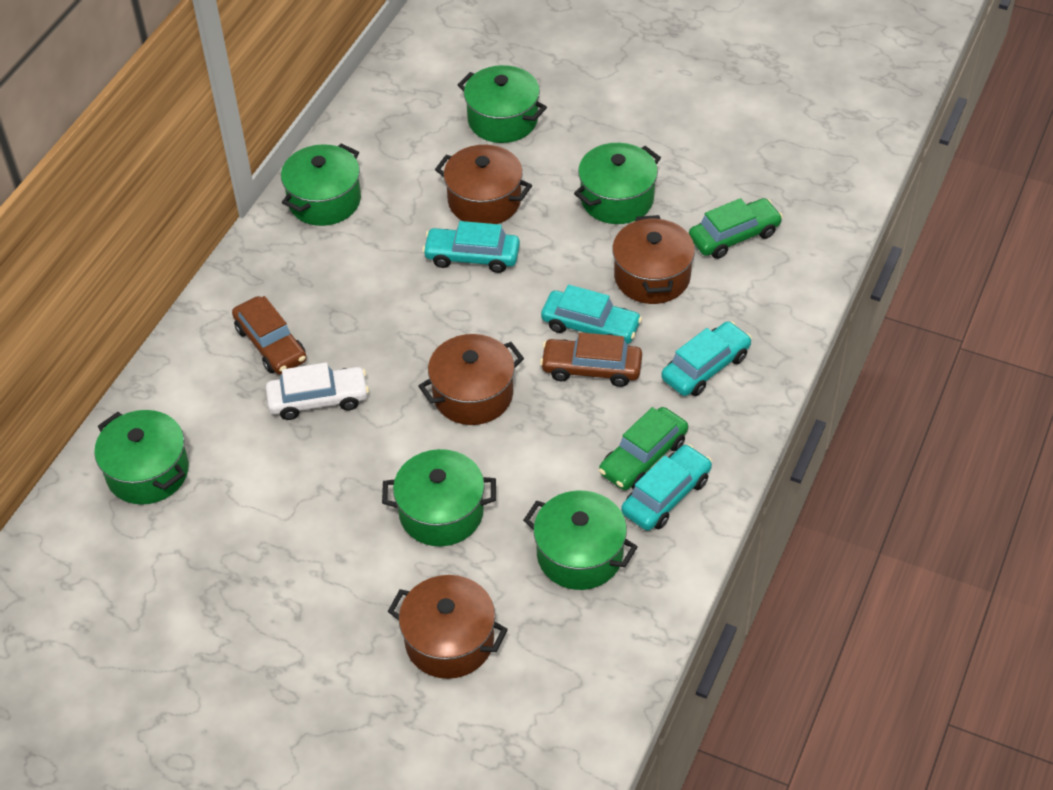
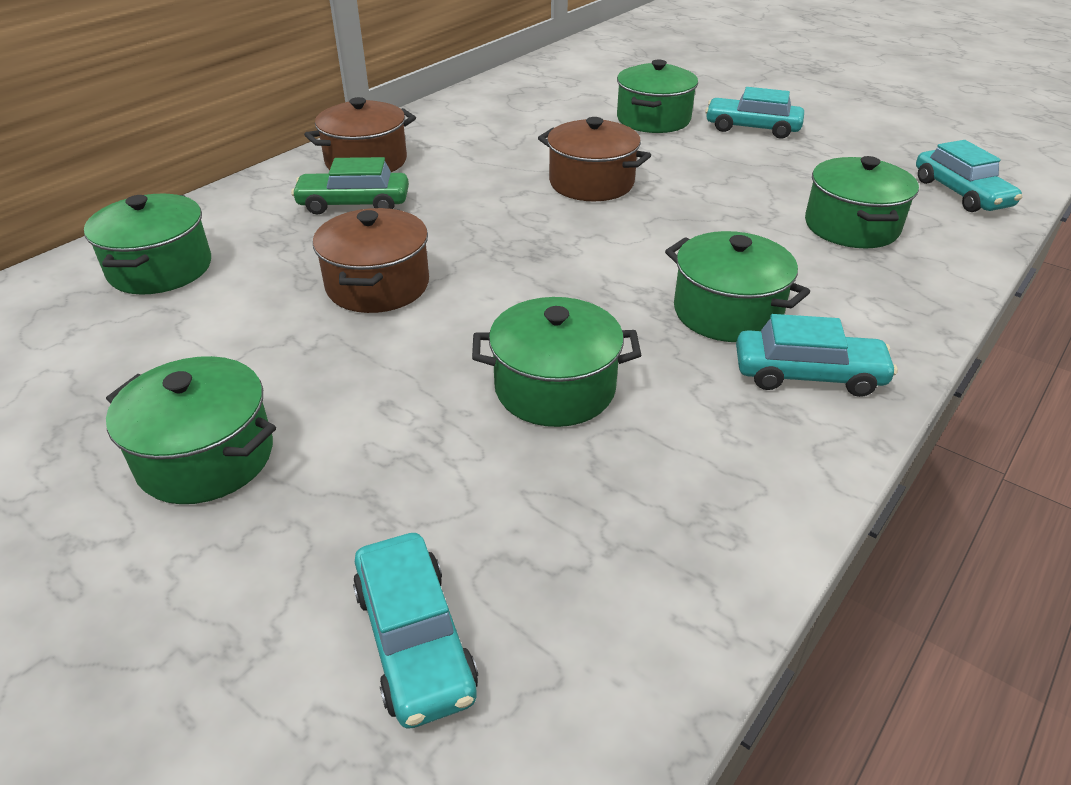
brown car: [232,296,307,374] [540,332,642,387] = 2 -> none = 0
brown pot: [388,575,508,679] [418,334,524,425] [435,145,532,224] [612,215,695,304] = 4 -> [304,97,416,172] [313,208,429,313] [538,117,651,201] = 3
green car: [599,407,688,490] [689,198,783,259] = 2 -> [291,157,409,215] = 1
white car: [266,363,369,420] = 1 -> none = 0

